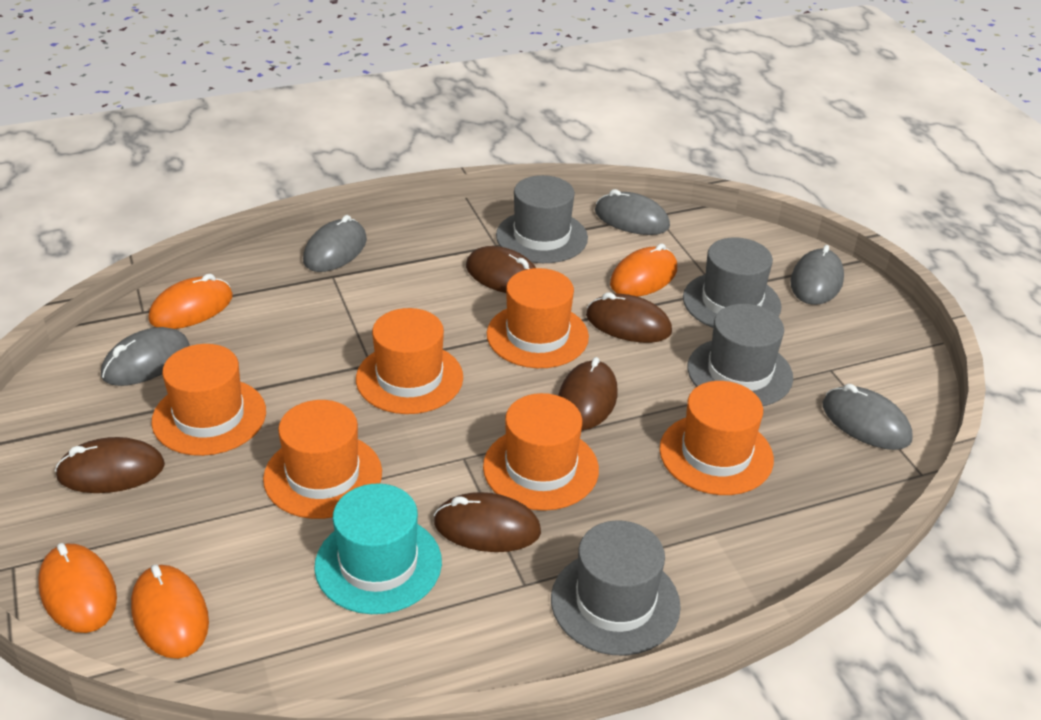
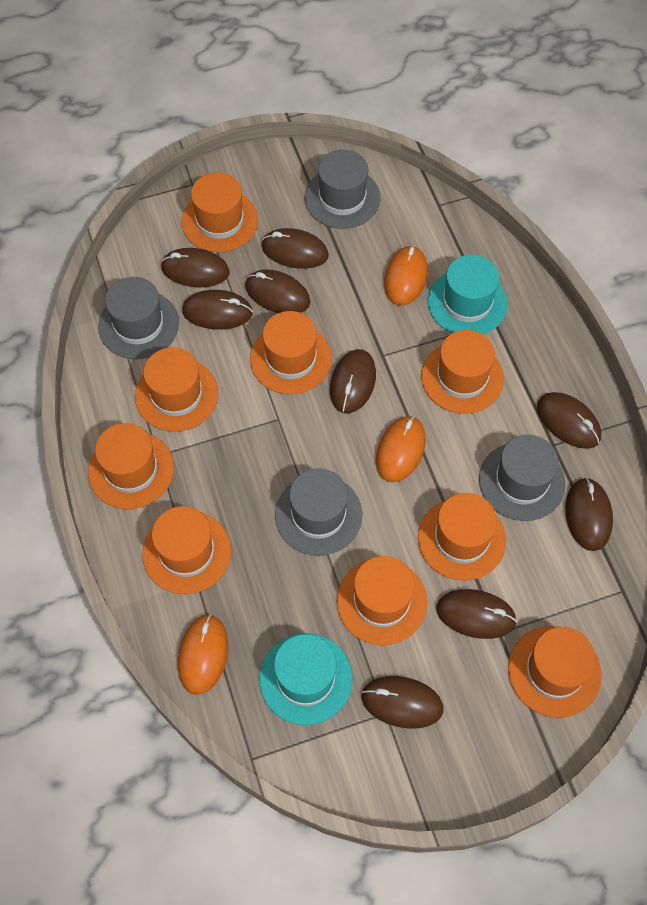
brown mouse: [55,437,165,493] [434,492,541,552] [466,246,536,293] [558,357,618,430] [586,292,672,343] = 5 -> [161,248,229,288] [182,290,253,330] [245,270,310,313] [261,228,329,269] [330,349,376,413] [361,676,444,729] [436,589,517,639] [537,392,601,449] [565,478,613,551] = 9
grey mouse: [101,327,189,386] [303,215,367,272] [595,189,670,235] [791,245,844,305] [823,384,913,450] = 5 -> none = 0
orange hat: [151,344,266,456] [263,400,382,519] [356,308,463,414] [483,393,599,511] [487,268,589,368] [659,381,774,495] = 6 -> [88,423,174,509] [135,347,218,432] [142,506,231,594] [182,173,258,253] [250,311,332,394] [337,556,427,645] [418,493,506,581] [421,330,504,414] [508,626,602,718] = 9
orange mouse: [38,543,117,633] [131,565,209,659] [148,274,233,329] [610,243,677,297] = 4 -> [178,614,228,695] [376,416,426,482] [384,245,428,306] = 3
turquoise hat: [314,483,442,614] = 1 -> [259,633,353,725] [428,255,508,334] = 2

